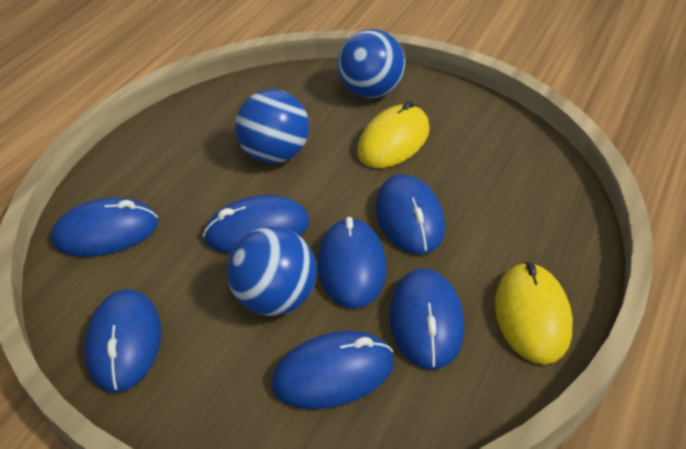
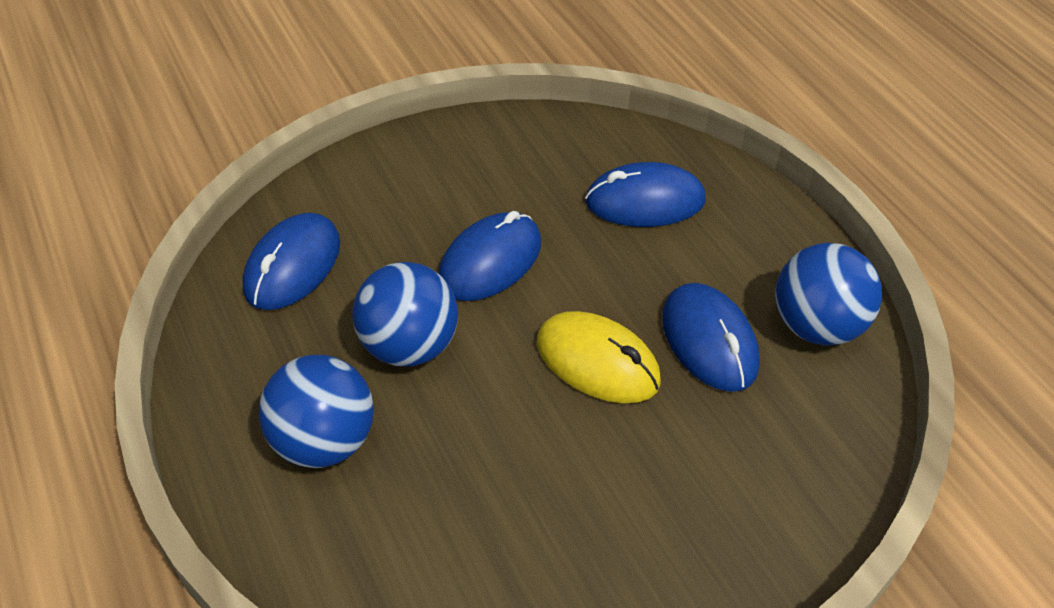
blue mouse: [51,197,158,257] [84,289,161,392] [203,195,309,254] [272,331,394,409] [318,217,387,308] [376,174,445,254] [390,268,465,370] = 7 -> [243,213,340,310] [439,211,541,301] [585,162,706,227] [662,283,760,392] = 4
yellow mouse: [357,101,430,168] [495,262,573,364] = 2 -> [537,311,661,403] = 1

